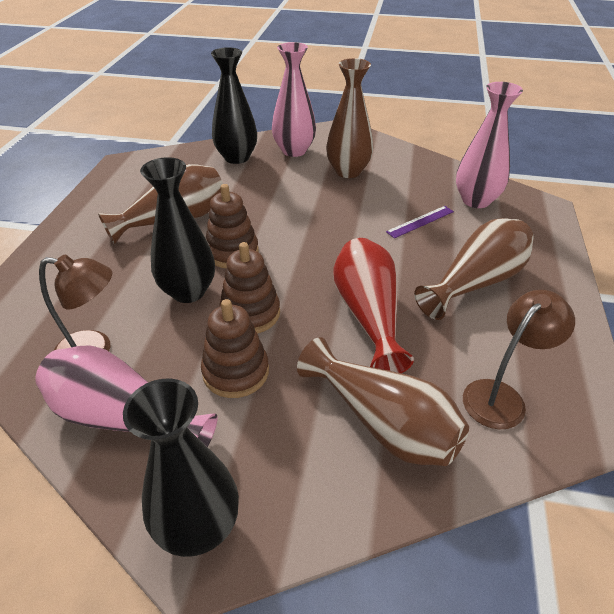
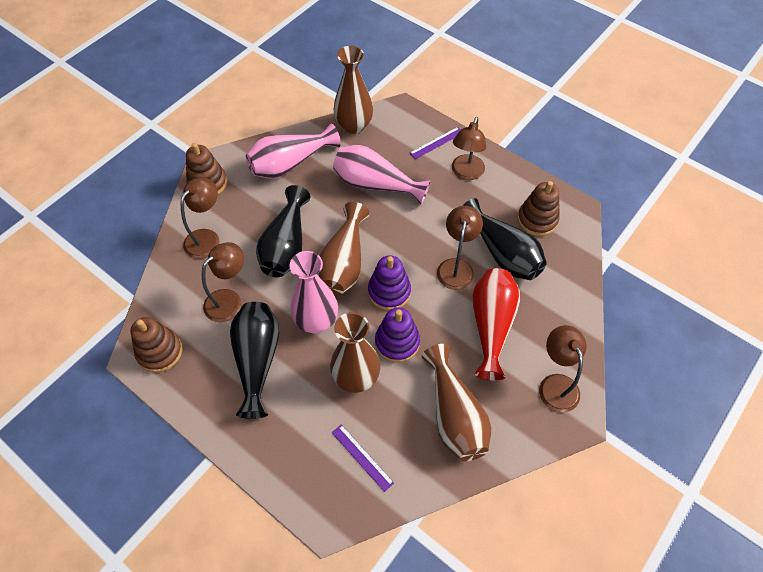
brown lamp: [39,254,112,351] [463,290,575,429] = 2 -> [181,178,219,259] [202,242,244,322] [437,206,483,290] [452,117,486,180] [539,325,587,412] = 5
purple ruler: [386,206,454,238] = 1 -> [332,425,394,492] [410,127,461,159] = 2
purple stacking toy: none = 0 -> [368,256,411,310] [375,307,420,363] = 2

